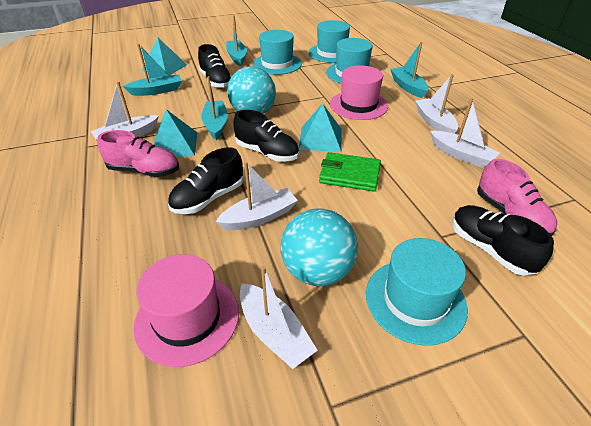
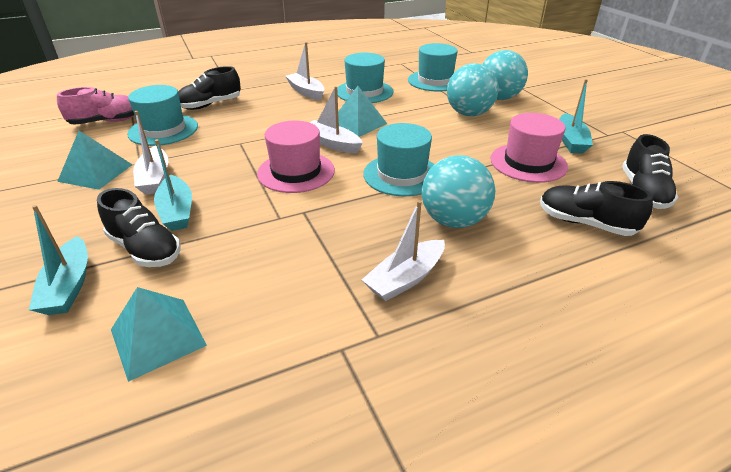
green wallet: [319,152,381,192] = 1 -> none = 0
pink shoe: [97,130,179,177] [477,158,557,236] = 2 -> [57,87,135,125] = 1
turquoise ball: [227,66,276,114] [280,208,358,286] = 2 -> [422,155,495,228] [447,63,499,116] [482,50,528,100] = 3
turquoise boat: [123,44,181,96] [201,76,228,140] [226,15,247,66] [390,42,429,98] = 4 -> [29,205,88,315] [154,139,192,231] [559,79,593,154] = 3
white boat: [91,82,159,141] [215,162,298,230] [240,266,318,369] [415,74,458,133] [430,98,500,168] = 5 -> [133,111,168,195] [285,42,325,100] [309,86,363,153] [362,200,445,301] = 4

